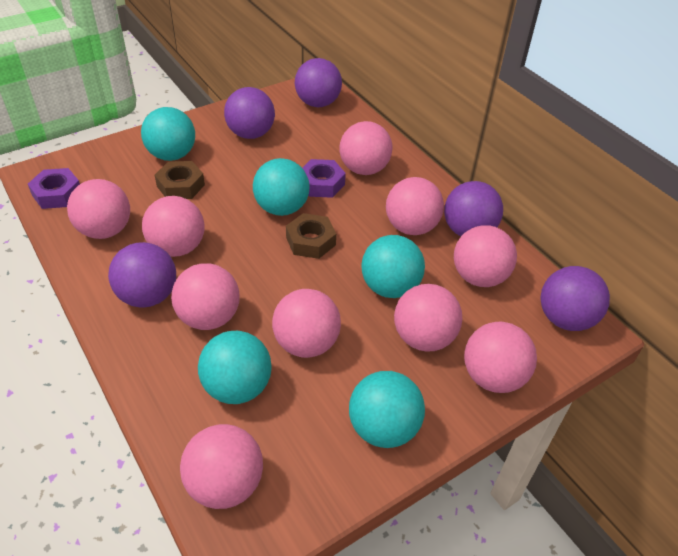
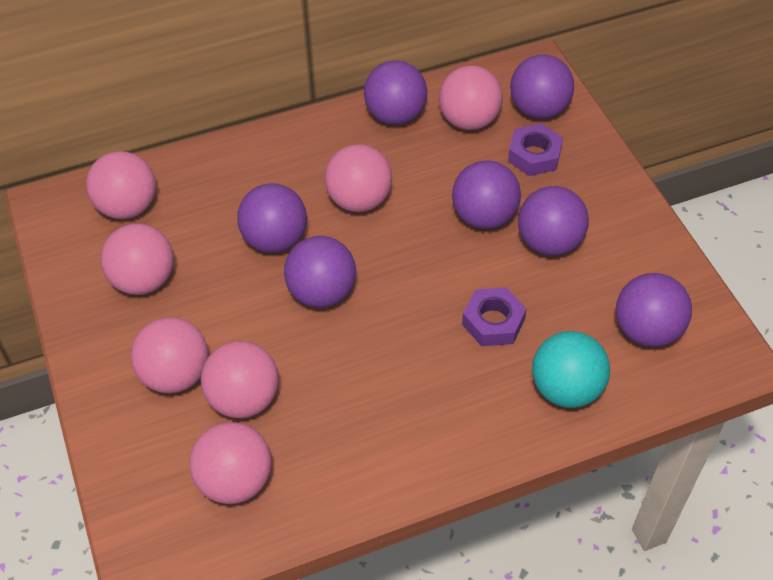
brown nut: [155,161,205,199] [286,213,336,259] = 2 -> none = 0
pink ball: [67,179,130,239] [142,196,205,257] [171,263,240,330] [180,424,263,509] [272,289,341,358] [339,121,392,175] [386,177,444,235] [394,284,462,352] [454,225,517,287] [464,322,537,393] = 10 -> [86,151,156,219] [101,223,174,295] [131,317,208,393] [189,422,271,504] [201,341,279,419] [325,144,392,212] [439,65,503,130] = 7
purple ball: [108,242,176,308] [224,87,275,139] [295,58,342,107] [444,181,503,236] [540,266,610,331] = 5 -> [237,183,307,253] [284,236,356,308] [364,61,427,125] [452,160,521,229] [510,55,574,119] [518,186,589,256] [616,273,692,347] = 7
turquoise ball: [141,107,195,161] [198,331,272,404] [253,158,309,216] [349,371,425,448] [361,235,425,298] = 5 -> [532,331,610,408] = 1

